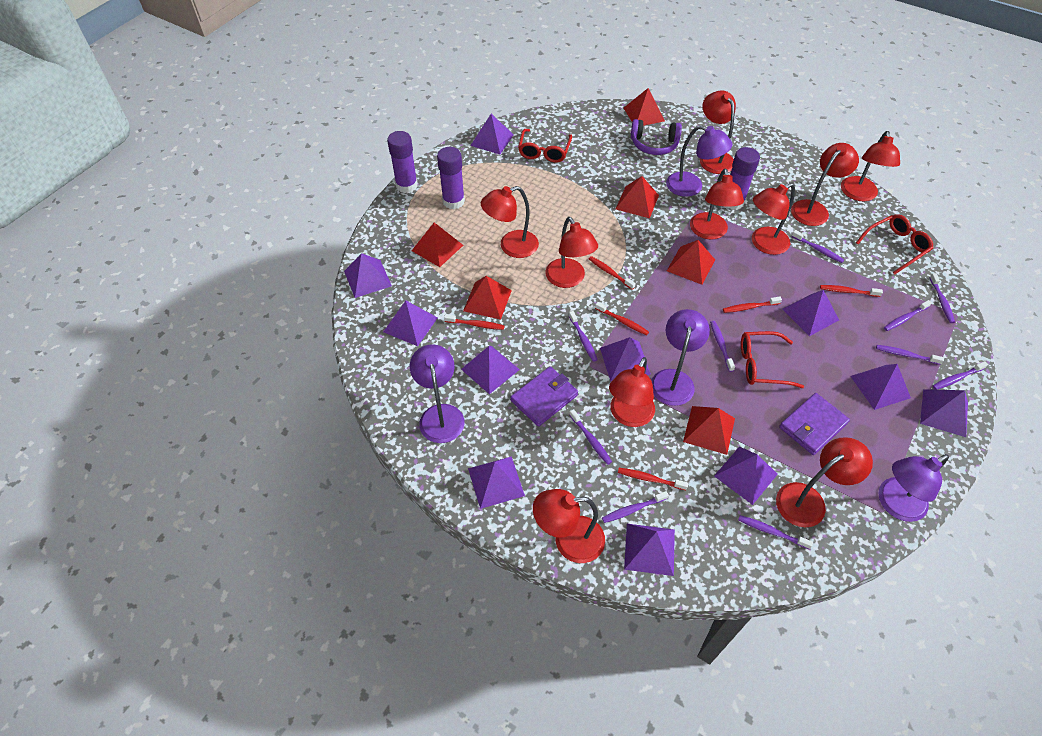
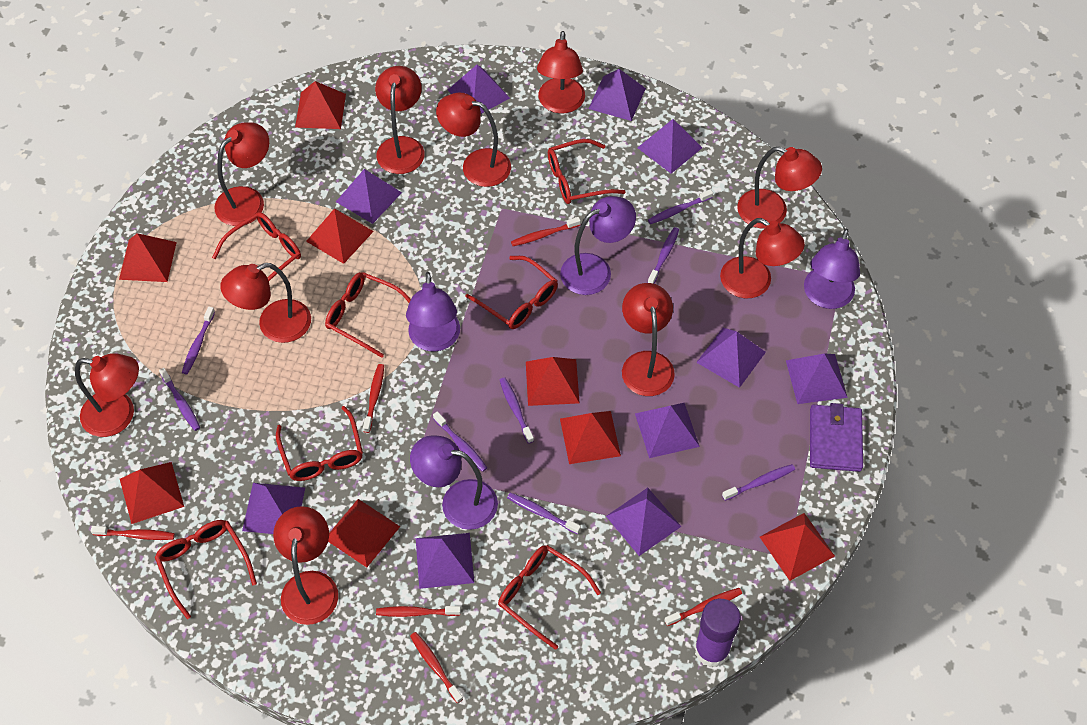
purple glue stick: [387,131,418,193] [437,147,465,209] [725,147,760,210] = 3 -> [694,599,741,667] = 1
purple headphones: [631,119,682,155] = 1 -> none = 0
purple pyramid: [344,253,392,298] [383,301,438,346] [461,346,520,394] [468,457,525,509] [470,114,514,154] [600,337,651,381] [624,524,675,576] [714,447,778,505] [783,290,839,336] [850,364,911,410] [920,389,968,437] = 11 -> [242,483,305,534] [336,169,402,224] [416,533,474,589] [448,64,510,114] [588,69,646,121] [606,488,682,556] [635,403,700,458] [637,119,702,174] [696,328,766,388] [786,353,848,404] = 10
purple toothbrush: [569,311,598,362] [570,409,612,465] [602,491,669,523] [710,321,735,372] [738,515,813,549] [792,230,844,263] [876,345,944,365] [884,300,932,331] [929,273,955,323] [932,361,988,390] = 10 -> [159,368,200,431] [182,307,215,374] [433,411,487,472] [500,377,534,444] [507,493,581,534] [648,189,713,224] [648,227,679,284] [722,464,795,501] = 8
purple wallet: [510,366,578,427] [779,393,850,455] = 2 -> [810,403,863,472] = 1
red glasses: [518,129,572,162] [741,331,804,388] [856,214,933,275] = 3 -> [155,520,257,619] [212,212,301,281] [276,406,363,481] [325,272,411,358] [466,256,558,329] [498,545,601,650] [548,139,626,204] = 7
red pyramid: [412,222,463,267] [463,276,512,320] [616,176,659,218] [624,88,665,126] [667,240,715,285] [683,406,735,455] = 6 -> [119,233,177,282] [120,462,184,524] [295,81,346,129] [306,209,374,264] [328,499,400,568] [526,357,580,406] [560,411,621,464] [760,513,835,581] = 8

